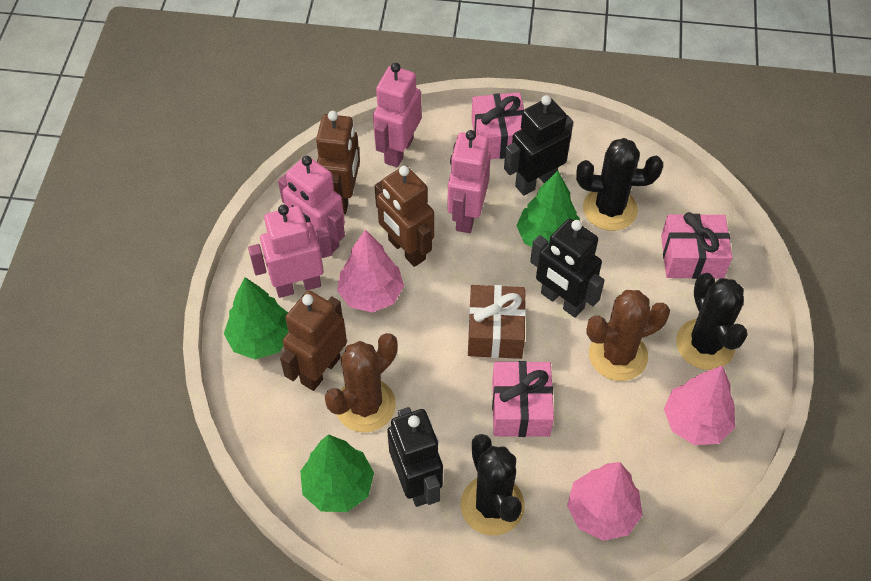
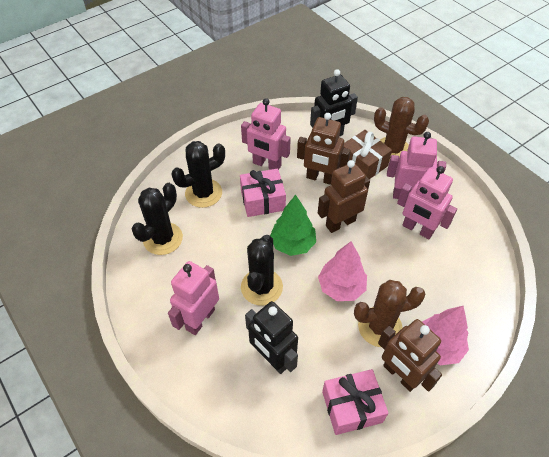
black robot: [387,407,443,507] [504,95,573,196] [530,218,605,318] = 3 -> [245,301,298,374] [310,69,358,137] = 2
green tree: [224,277,289,360] [300,434,374,512] [516,170,580,247] = 3 -> [270,195,316,256] = 1
pink gift: [471,92,524,159] [492,361,554,437] [661,212,732,279] = 3 -> [240,168,286,217] [322,369,388,435] = 2
pink tree: [337,229,404,313] [567,462,643,541] [664,366,735,445] = 3 -> [318,241,367,301] [422,306,469,365] = 2

